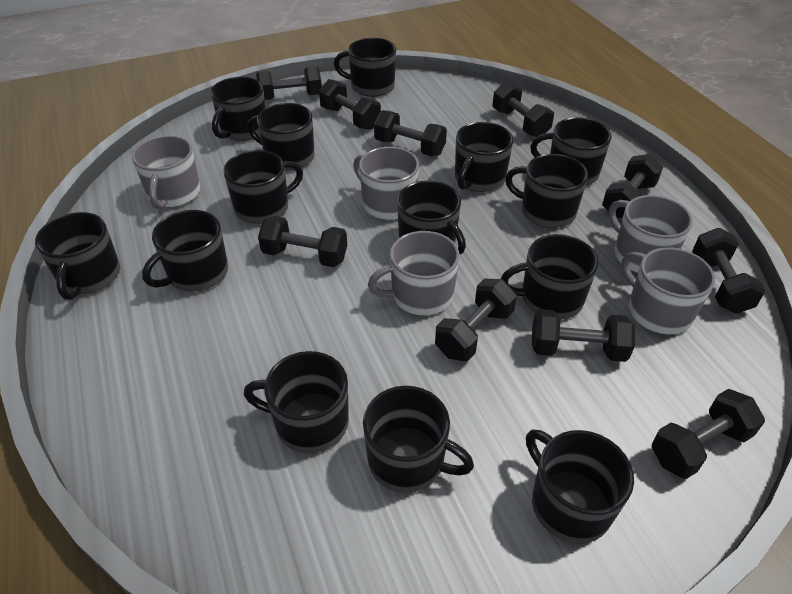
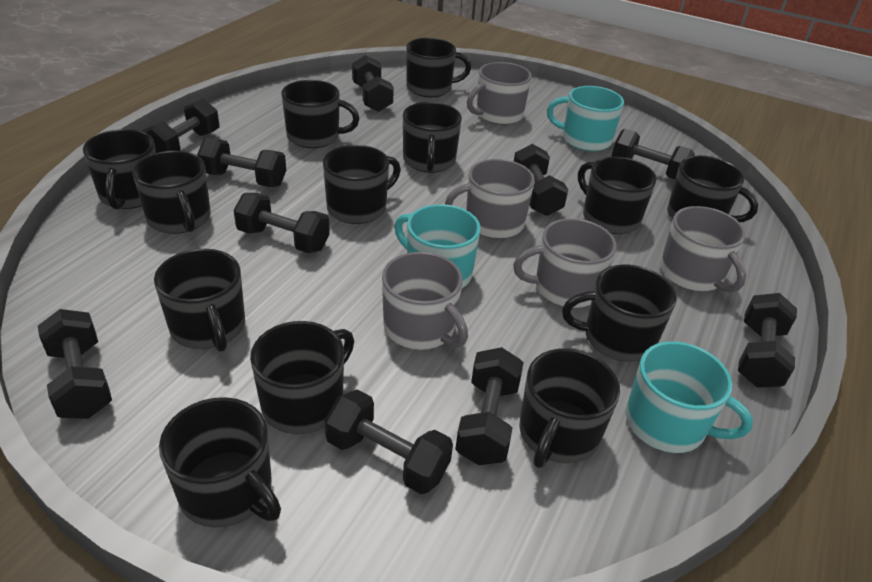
black mug: [35,212,120,300] [142,210,228,291] [210,77,266,141] [223,150,303,224] [244,351,349,453] [247,103,315,171] [334,38,396,97] [363,386,474,493] [397,180,466,255] [455,122,514,192] [501,234,598,320] [505,154,588,228] [526,429,634,544] [530,117,612,186] = 14 -> [83,129,156,209] [132,151,211,234] [154,249,245,352] [159,397,281,528] [250,321,354,434] [281,80,360,148] [323,145,401,224] [403,102,462,173] [406,38,471,97] [519,349,620,468] [562,265,677,362] [578,157,657,234] [667,156,758,222] = 13
turquoise mug: none = 0 -> [394,204,481,288] [547,86,624,151] [626,341,753,453] = 3

